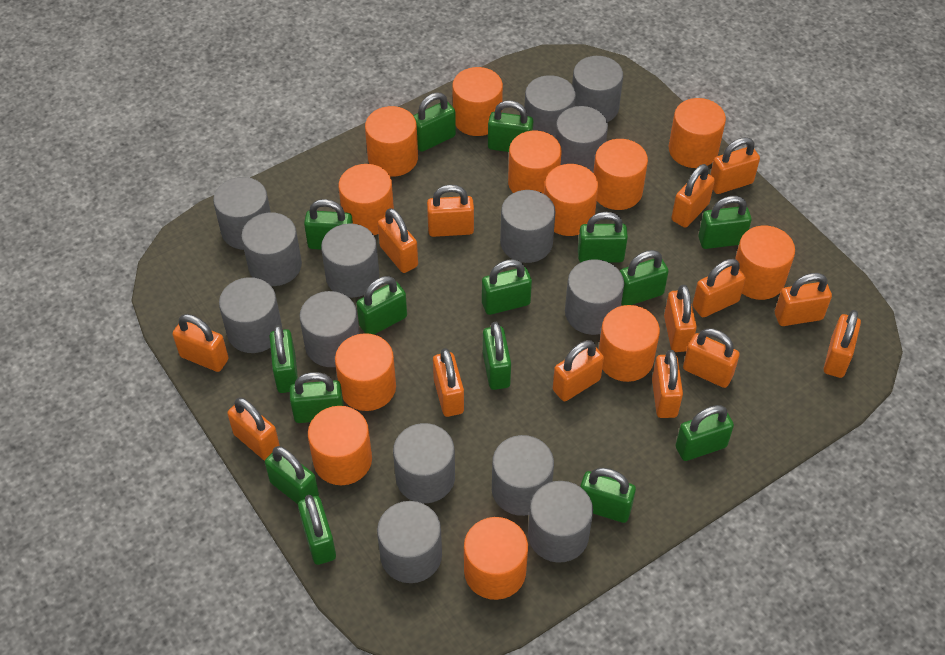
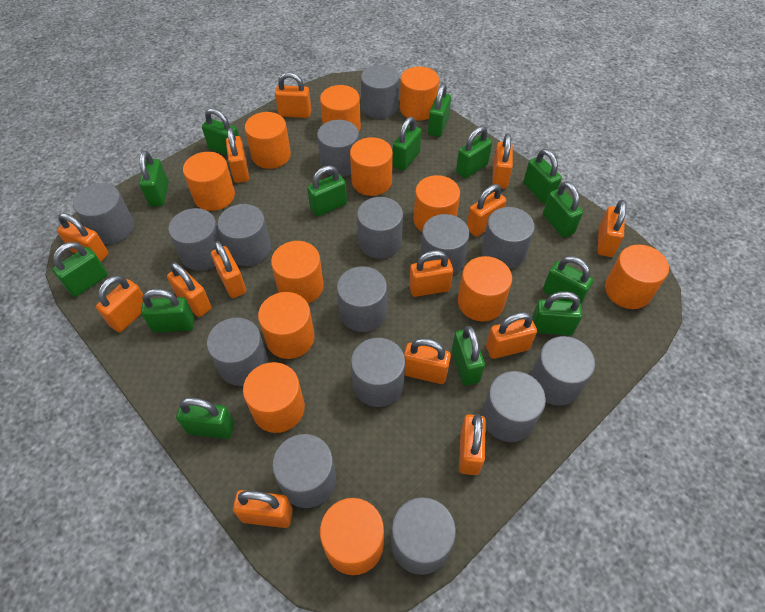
green padlock: [265,446,319,504] [269,325,298,393] [290,372,344,423] [298,495,336,565] [304,199,353,250] [356,276,407,335] [413,92,456,152] [482,259,532,315] [483,322,511,390] [488,101,533,152] [578,212,628,263] [580,468,636,523] [620,250,669,306] [676,405,734,461] [698,196,752,249] = 15 -> [52,242,108,297] [139,151,169,207] [141,289,195,333] [176,398,235,439] [202,108,239,155] [307,166,347,217] [393,117,422,171] [428,83,451,137] [452,326,485,386] [456,126,492,178] [523,149,562,204] [532,291,582,336] [543,181,583,238] [543,256,593,305] = 14
grey cylinder: [213,177,271,250] [219,277,282,353] [241,212,302,286] [299,291,360,367] [321,223,379,298] [377,501,442,583] [393,423,455,503] [492,435,554,516] [500,190,555,263] [524,75,576,137] [528,481,593,563] [555,106,608,172] [565,259,624,335] [572,56,623,122] = 14 -> [73,183,134,244] [168,208,224,271] [207,317,268,386] [218,204,271,266] [272,434,336,508] [317,120,359,177] [337,266,387,332] [351,338,405,407] [357,197,403,259] [361,65,399,119] [391,497,456,575] [420,214,470,275] [482,207,535,269] [482,371,546,442] [530,336,595,406] = 15

